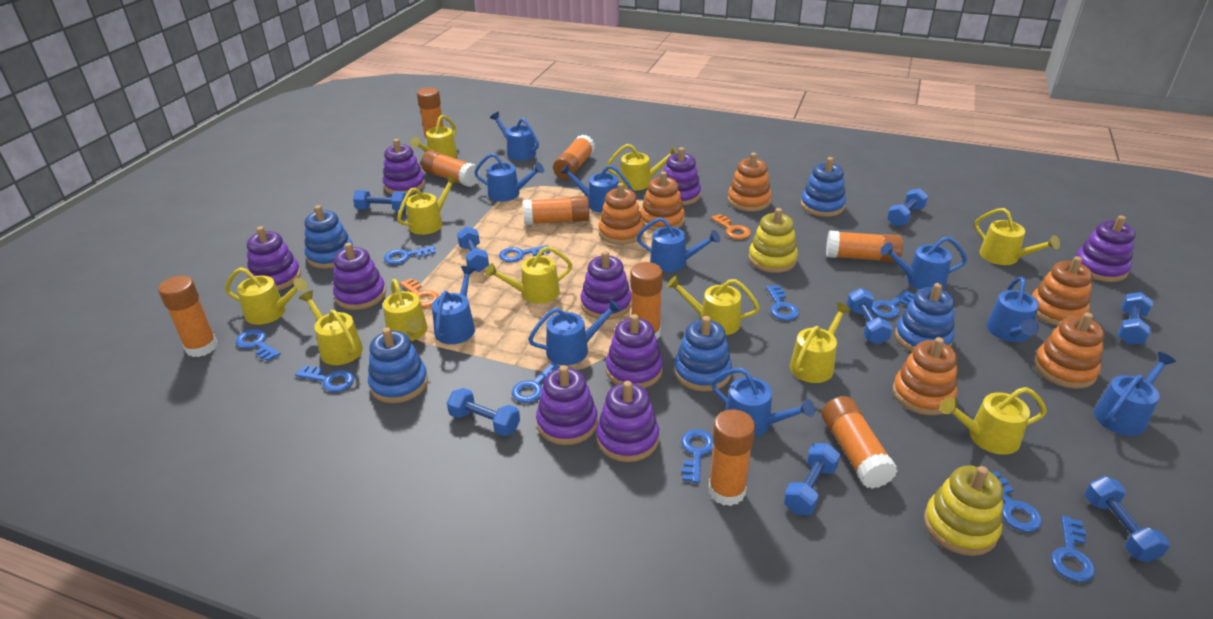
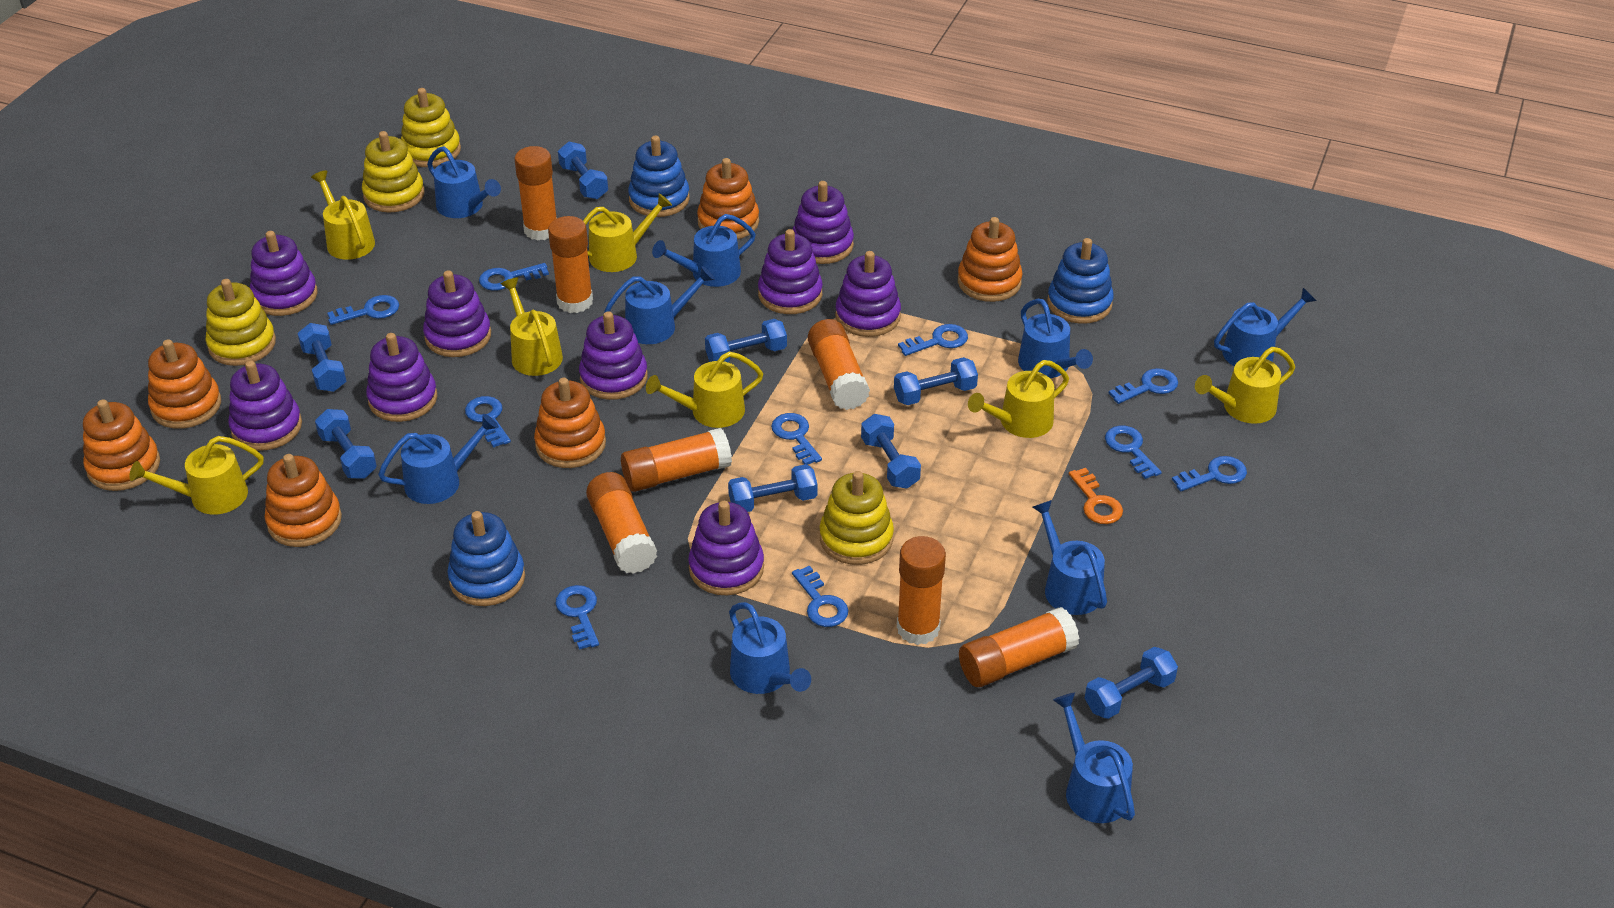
blue stacking toy: [304,205,353,269] [368,327,428,403] [674,316,732,392] [801,157,846,217] [895,283,955,352] = 5 -> [447,511,525,606] [628,136,690,217] [1047,238,1114,324] = 3
blue watering can: [432,266,476,344] [474,153,544,202] [490,112,539,161] [528,299,622,365] [560,164,633,213] [636,217,720,272] [711,368,815,437] [880,236,967,289] [986,276,1039,342] [1094,352,1176,436] = 10 -> [378,414,499,504] [427,146,501,218] [604,266,715,344] [652,214,756,287] [729,602,811,694] [1018,299,1093,378] [1033,500,1107,615] [1053,693,1135,823] [1214,288,1316,366] = 9
orange glue stick: [158,276,218,357] [417,87,444,145] [421,150,480,187] [523,196,590,225] [553,135,595,179] [630,262,663,340] [709,409,755,506] [822,396,897,489] [826,231,903,263] = 9 -> [514,146,557,240] [548,216,593,313] [586,472,657,574] [621,428,732,492] [808,319,870,410] [897,536,946,645] [959,607,1079,687] = 7
orange key: [400,278,439,308] [711,214,751,239] = 2 -> [1069,468,1123,524] = 1
yellow stacking toy: [748,208,798,273] [924,466,1004,556] = 2 -> [205,279,276,366] [362,131,425,212] [401,88,461,167] [820,471,894,565] = 4
yellow watering can: [225,267,307,325] [299,290,363,365] [383,279,427,341] [397,175,458,235] [410,115,457,158] [485,246,573,304] [607,144,678,190] [667,276,760,335] [790,303,851,383] [940,387,1047,455] [974,208,1060,265] = 11 -> [129,436,264,515] [311,170,375,260] [501,278,563,376] [583,193,672,272] [646,352,763,428] [968,360,1069,438] [1195,347,1295,424] = 7

